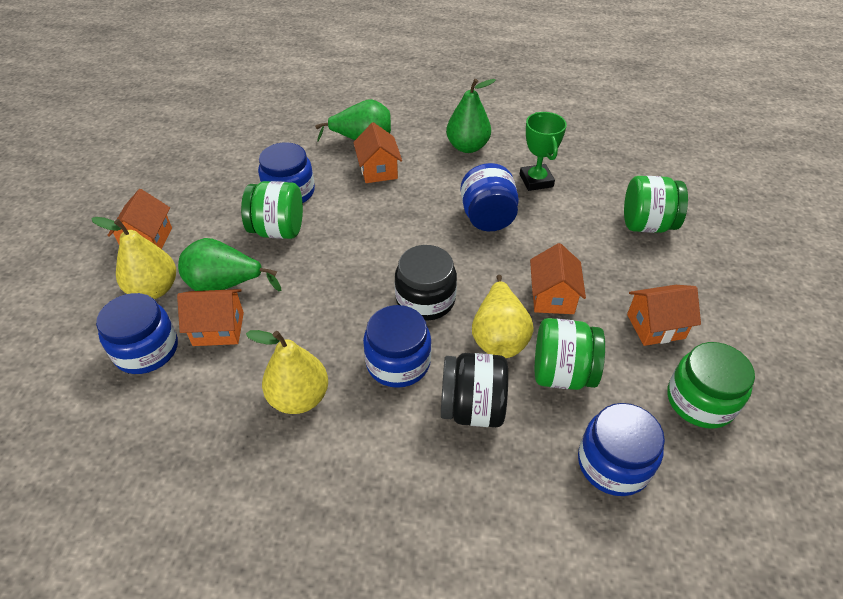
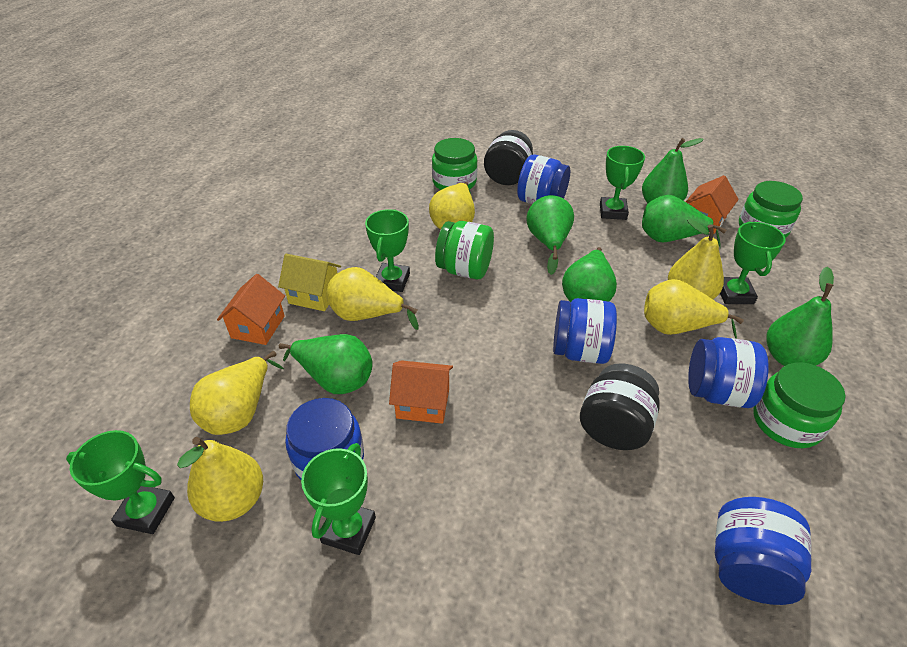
green pear: [178,238,282,291] [315,99,391,141] [446,79,496,153] = 3 -> [279,334,373,394] [526,195,574,275] [562,247,617,302] [642,138,704,204] [642,195,726,248] [766,267,834,366] = 6
green trophy: [520,112,567,191] = 1 -> [66,430,175,534] [301,443,376,555] [365,209,410,292] [600,146,645,220] [720,221,785,304] = 5
orange house: [107,189,172,249] [177,289,244,346] [353,122,402,183] [530,243,586,314] [627,285,701,346] = 5 -> [217,274,285,345] [389,360,453,424] [686,175,739,234] = 3
yellow house: none = 0 -> [278,254,341,311] = 1
yellow pear: [91,217,176,299] [246,330,328,414] [472,275,534,358] = 3 -> [177,437,263,522] [190,351,284,435] [326,267,419,330] [429,182,475,230] [644,279,744,339] [668,219,724,299] = 6

